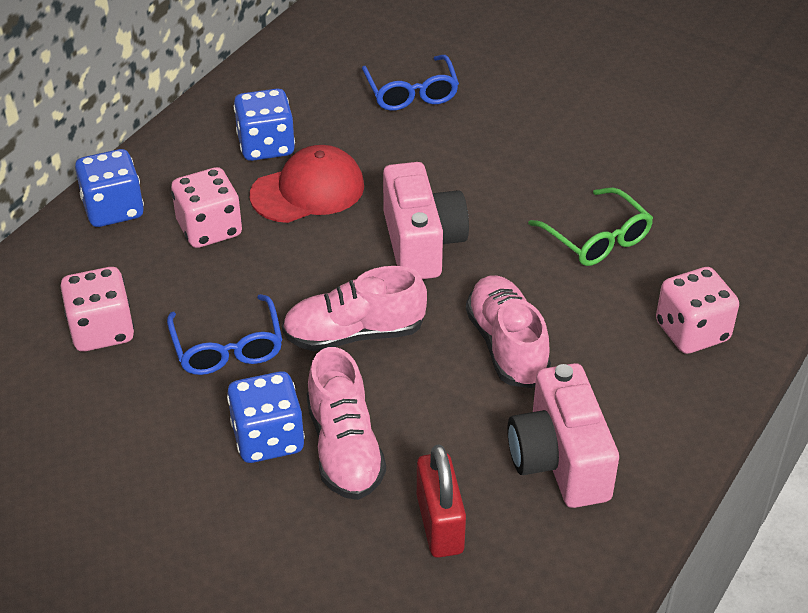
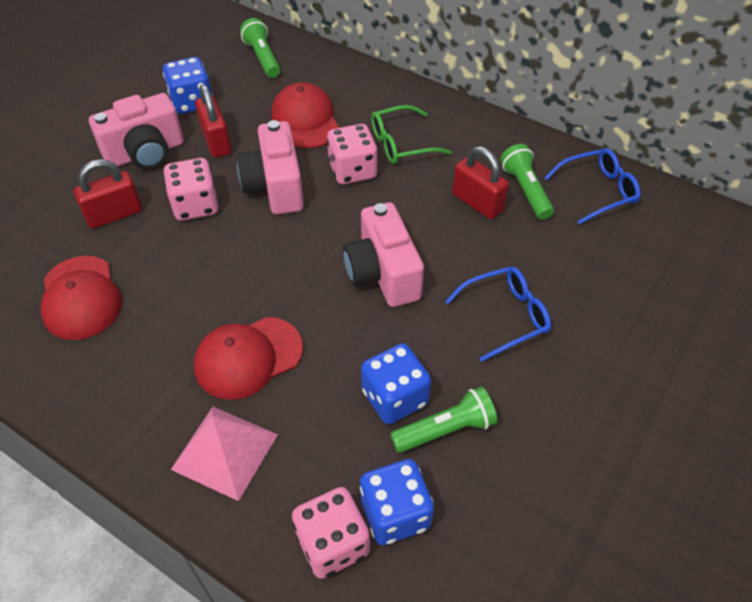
green flashlight: none = 0 -> [240,18,280,78] [390,387,497,453] [500,144,554,220] = 3
pink camera: [383,162,469,279] [507,363,619,508] = 2 -> [89,93,184,169] [237,120,304,214] [343,202,424,307] = 3
pink pyramid: none = 0 -> [171,407,278,501] = 1
pink shoe: [282,266,427,351] [307,347,386,500] [466,275,551,388] = 3 -> none = 0
red cap: [250,145,364,223] = 1 -> [40,256,122,340] [194,317,303,400] [271,82,339,148] = 3
red padlock: [417,444,466,558] = 1 -> [73,159,142,229] [195,84,231,158] [452,146,509,220] = 3

